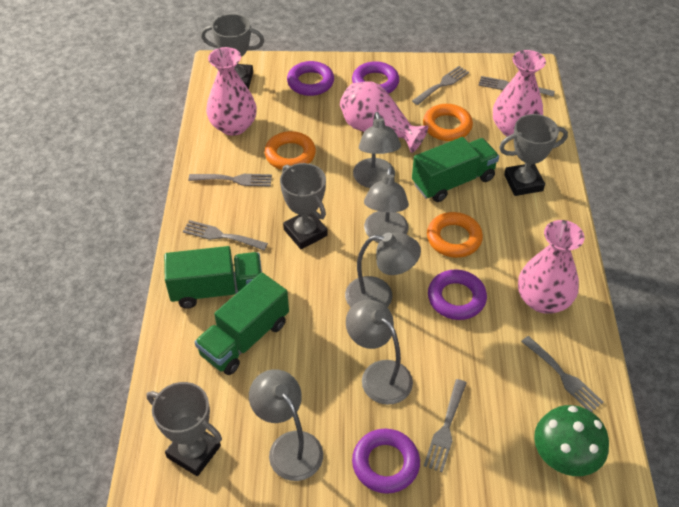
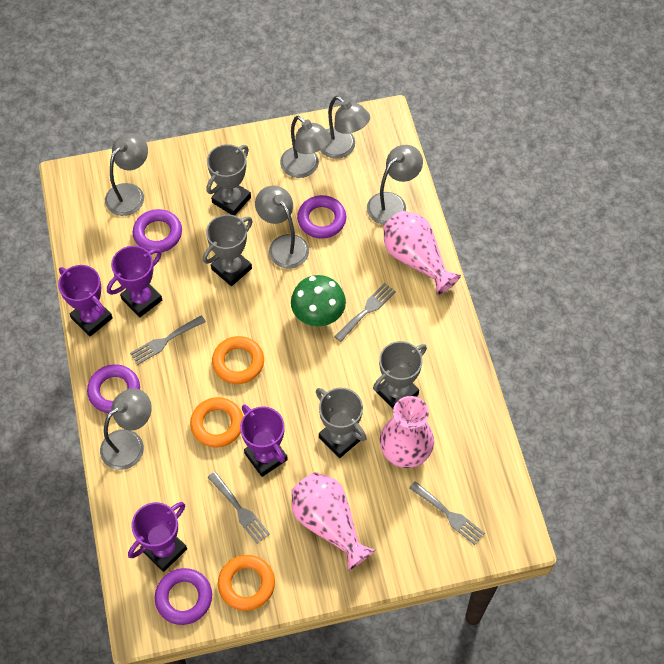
green truck: [164,246,262,308] [195,272,289,375] [412,137,499,202] = 3 -> none = 0
grey fork: [183,220,268,251] [189,174,272,187] [412,66,469,105] [424,379,467,472] [478,76,555,97] [521,336,603,412] = 6 -> [130,315,206,365] [208,471,270,544] [334,283,396,342] [409,481,485,545] = 4
grey lamp: [249,369,323,481] [345,232,421,307] [346,300,413,405] [353,112,401,188] [364,166,409,243] = 5 -> [100,388,152,470] [105,133,148,216] [255,186,309,268] [280,116,331,178] [320,96,370,159] [367,145,423,225] = 6
pink vase: [206,47,257,136] [340,82,428,153] [493,50,546,136] [518,220,584,314] = 4 -> [291,472,376,571] [380,396,434,468] [383,211,461,295] = 3
purple trophy: none = 0 -> [58,265,113,336] [107,246,162,317] [128,502,187,572] [240,405,288,477] = 4

